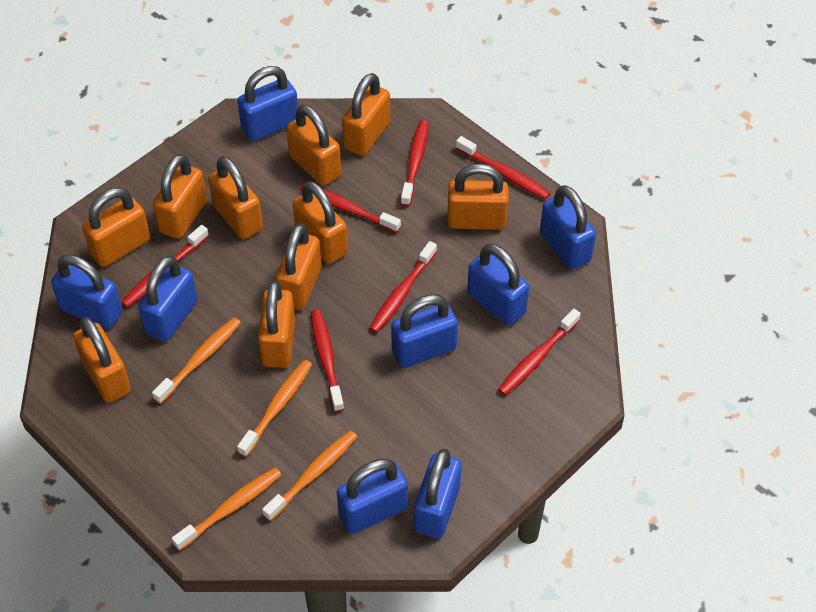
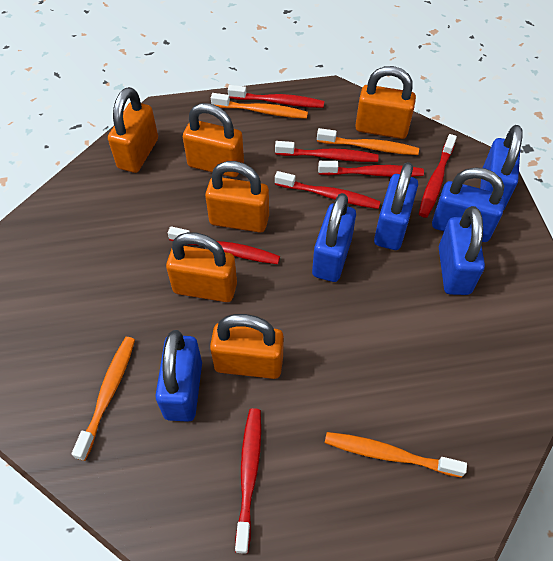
blue padlock: [51,254,122,329] [138,256,198,342] [237,66,298,141] [337,458,408,534] [391,294,458,368] [414,448,462,538] [467,244,529,326] [540,185,596,270] = 8 -> [155,330,202,422] [312,193,356,282] [374,162,418,250] [432,167,505,242] [439,206,485,295] [480,125,523,209] = 6
orange padlock: [73,317,131,403] [82,188,150,267] [153,154,207,239] [208,156,263,239] [258,281,295,368] [276,224,322,310] [287,105,341,186] [293,181,348,264] [342,73,390,156] [447,164,509,230] = 10 -> [108,87,158,173] [166,232,237,302] [183,103,244,177] [205,161,269,233] [210,314,284,379] [355,66,416,139] = 6

